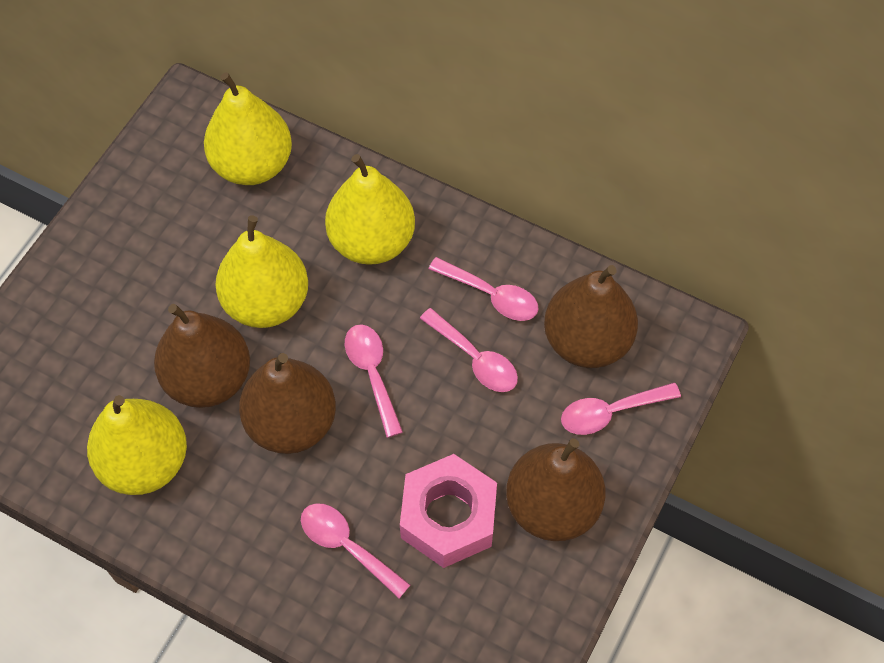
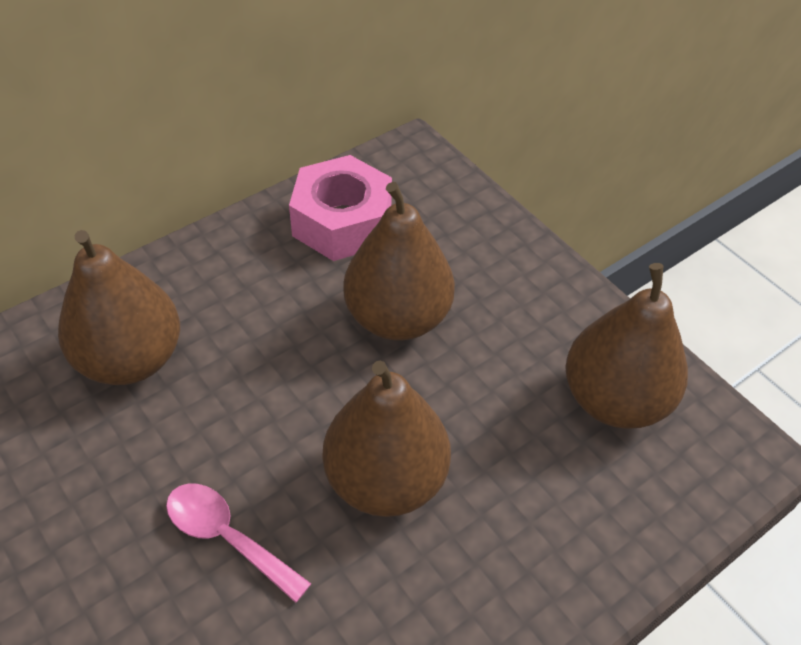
pink spoon: [301,503,410,598] [345,324,403,438] [420,308,518,392] [429,257,539,321] [561,382,681,435] = 5 -> [166,484,311,603] = 1
yellow pear: [87,395,187,495] [204,72,292,185] [215,215,308,328] [325,154,415,265] = 4 -> none = 0

